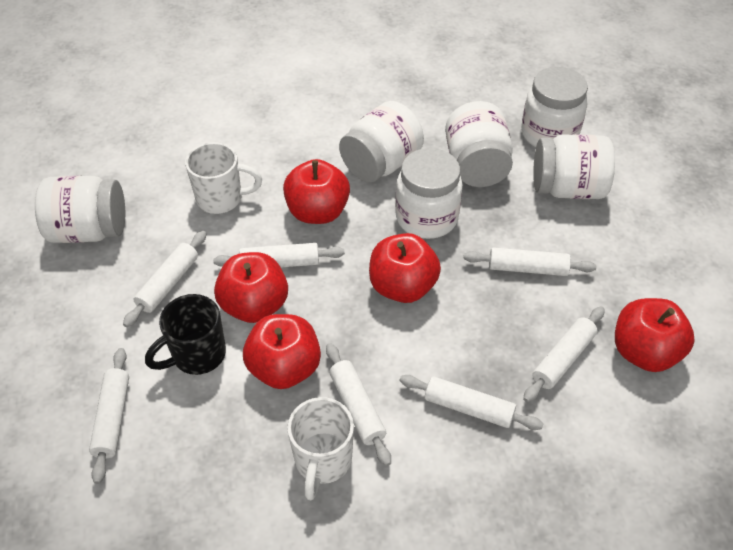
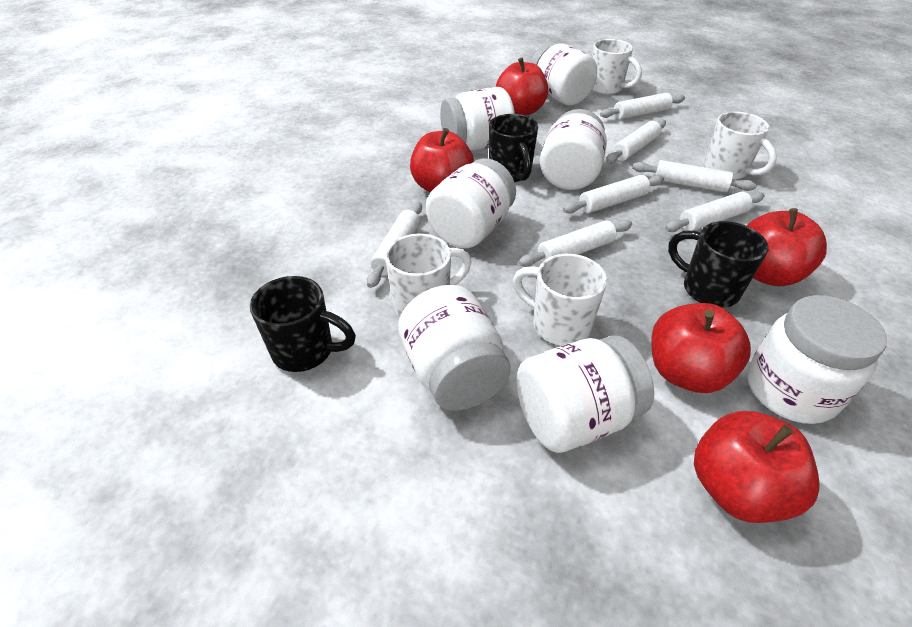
black mug: [145,294,226,375] = 1 -> [250,276,356,372] [489,114,538,182] [668,221,768,308] = 3
white jar: [35,176,125,243] [339,101,424,183] [395,148,463,239] [445,101,513,187] [521,67,588,147] [533,134,615,199] = 6 -> [398,285,511,410] [426,158,516,249] [440,87,515,151] [516,335,654,453] [531,42,597,106] [540,109,607,190] [747,295,887,424] = 7
white mug: [185,142,262,214] [287,397,354,500] = 2 -> [385,234,471,316] [513,254,607,345] [592,39,642,95] [704,112,777,180] = 4

